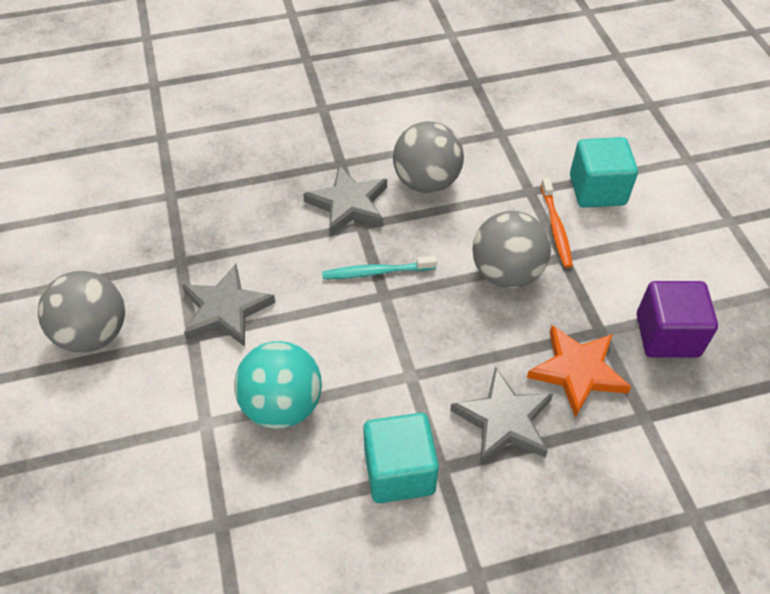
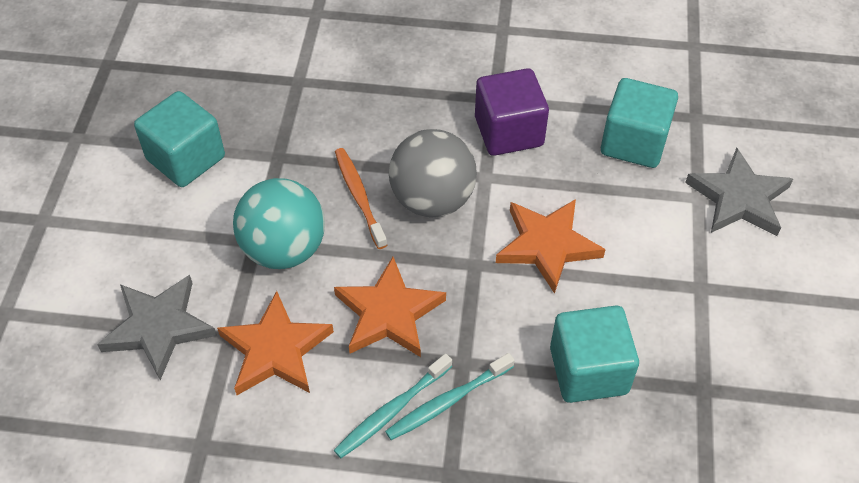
grey ball: [38,271,125,353] [393,121,464,193] [473,211,551,288] = 3 -> [389,129,477,217] = 1
grey star: [182,264,276,347] [303,165,387,236] [450,367,553,464] = 3 -> [97,275,217,380] [685,148,793,236] = 2
orange star: [527,325,632,418] = 1 -> [217,291,334,395] [334,257,446,357] [496,199,606,294] = 3
turquoise cube: [363,413,439,503] [570,137,638,208] = 2 -> [134,91,225,187] [550,306,639,403] [601,78,678,168] = 3
turquoise toothbrush: [322,256,437,279] = 1 -> [334,354,452,458] [385,353,515,440] = 2

